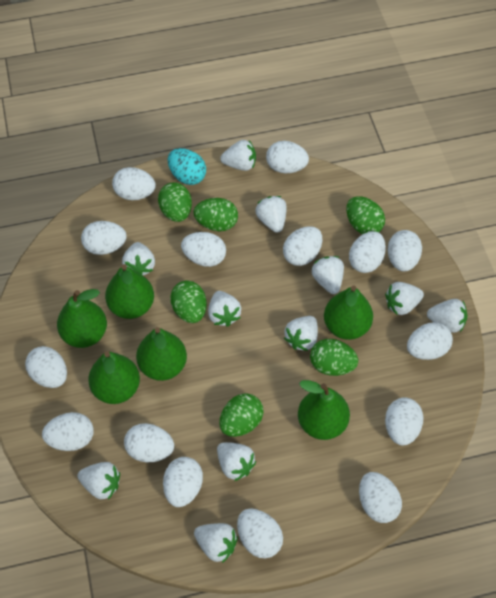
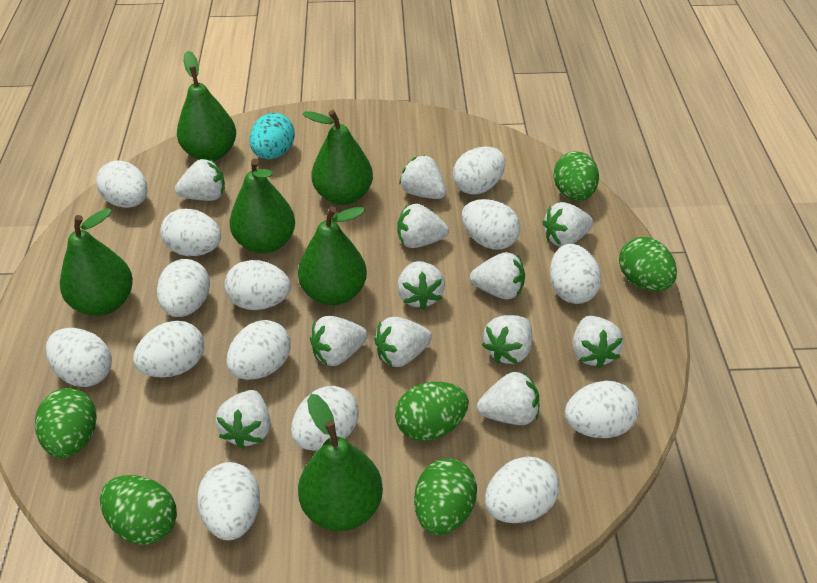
white egg: [25,346,67,388] [42,412,94,451] [81,221,127,255] [112,167,156,200] [124,423,174,462] [163,457,203,507] [181,232,226,267] [237,508,283,558] [266,141,309,173] [283,226,322,266] [349,231,386,273] [359,472,402,523] [385,397,424,446] [388,230,422,271] [407,322,453,360] = 15 -> [46,328,112,387] [96,160,148,208] [133,321,204,377] [157,259,210,317] [161,209,221,256] [197,462,260,540] [224,260,291,310] [226,320,291,380] [291,386,359,450] [453,147,506,194] [462,199,520,250] [485,457,559,523] [550,244,601,304] [565,381,639,438] = 14
white strawberry: [77,462,120,499] [122,242,155,275] [194,523,238,563] [208,291,241,327] [217,442,256,481] [220,140,256,171] [256,196,287,233] [284,316,318,351] [312,256,344,294] [385,282,424,315] [427,299,468,333] = 11 -> [175,159,225,201] [216,390,270,449] [310,316,368,366] [374,317,432,367] [397,204,449,248] [397,261,445,310] [399,155,446,199] [470,252,525,299] [477,371,539,425] [482,315,532,364] [542,202,593,247] [573,316,623,369] = 12

